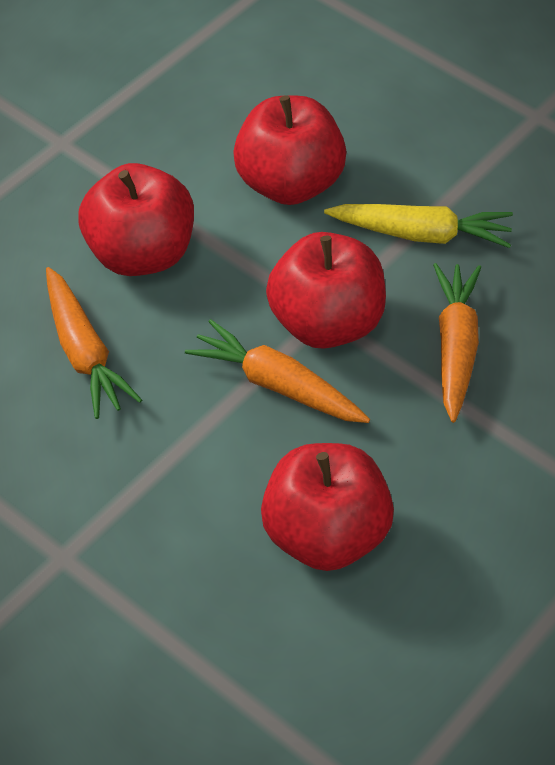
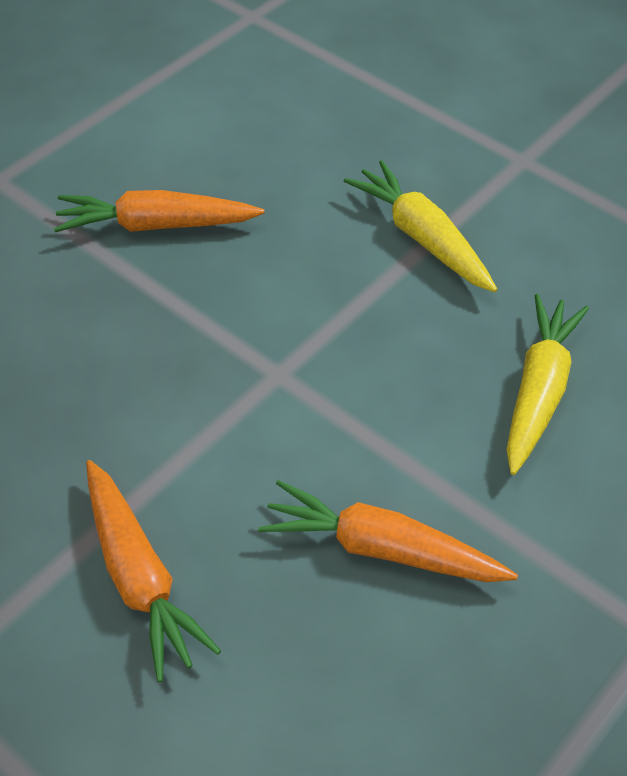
red apple: [78,163,194,276] [233,96,346,205] [261,443,394,571] [266,232,386,349] = 4 -> none = 0
yellow carrot: [324,204,513,248] = 1 -> [344,160,498,292] [506,294,589,475] = 2

